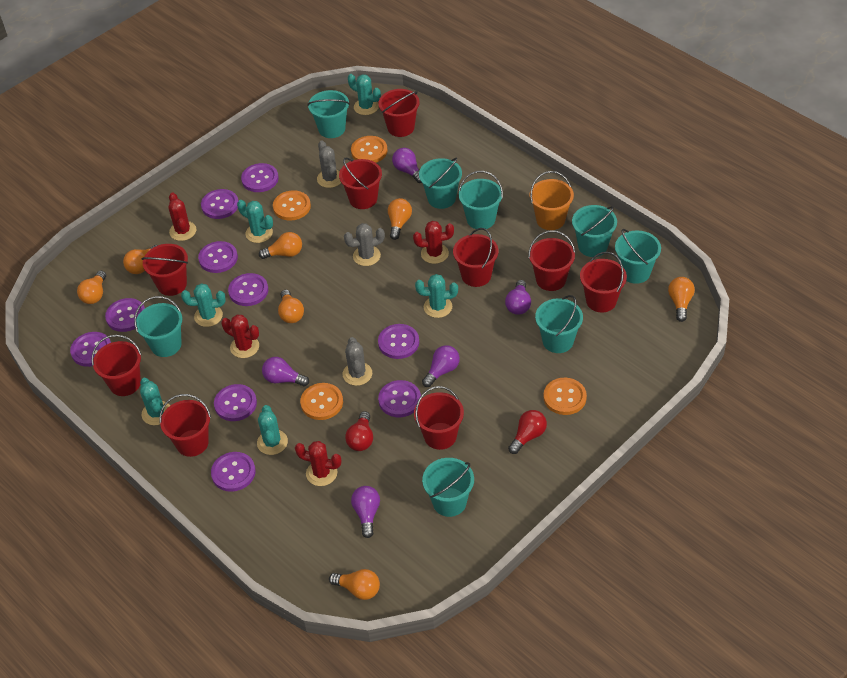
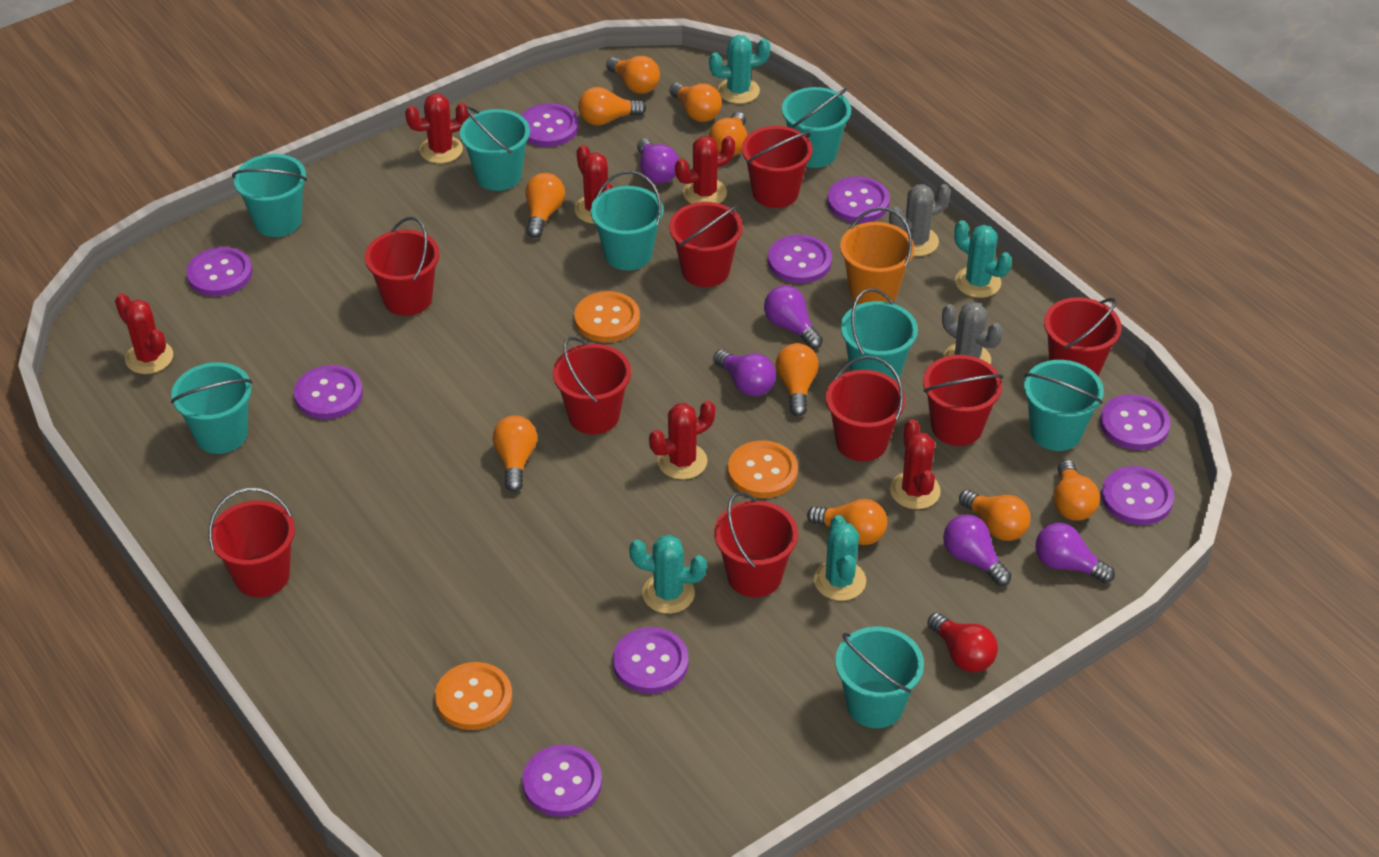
grey cactus: [317,140,341,188] [343,337,372,386] [344,223,385,266] = 3 -> [889,184,951,256] [942,301,1003,364] = 2
orange button: [273,190,311,221] [300,383,343,420] [351,136,387,163] [543,378,587,415] = 4 -> [435,662,512,730] [574,291,640,343] [728,440,798,498] = 3
orange light bulb: [77,270,106,304] [123,245,158,274] [259,232,302,259] [278,290,304,323] [329,569,380,600] [388,198,412,240] [668,277,695,322] = 7 -> [493,415,537,492] [525,173,565,238] [578,87,646,126] [606,56,660,94] [670,83,722,122] [709,112,747,156] [776,343,819,416] [807,499,887,545] [959,490,1031,541] [1054,460,1100,521] = 10
purple button: [70,332,111,367] [105,298,145,332] [198,241,238,273] [201,189,239,219] [211,452,256,492] [214,384,257,421] [228,273,268,306] [241,163,279,192] [378,324,419,359] [378,380,421,417] = 10 -> [186,247,252,296] [294,365,363,419] [521,103,579,147] [522,745,602,817] [613,627,688,693] [768,235,832,284] [827,176,890,223] [1100,394,1170,450] [1101,466,1174,525] = 9
red cactus: [168,193,197,241] [221,315,259,358] [295,441,341,486] [413,221,454,264] = 4 -> [115,293,173,374] [405,94,469,164] [574,145,613,224] [649,400,715,480] [675,136,735,204] [890,419,941,509] = 6
red light bulb: [345,411,373,451] [508,410,547,454] = 2 -> [927,612,998,672] = 1
turquoise cactus: [140,378,170,425] [181,283,226,327] [237,200,273,243] [257,405,288,455] [348,74,381,115] [415,274,458,318] = 6 -> [629,535,707,614] [709,35,770,104] [814,515,866,601] [954,220,1012,298] = 4

